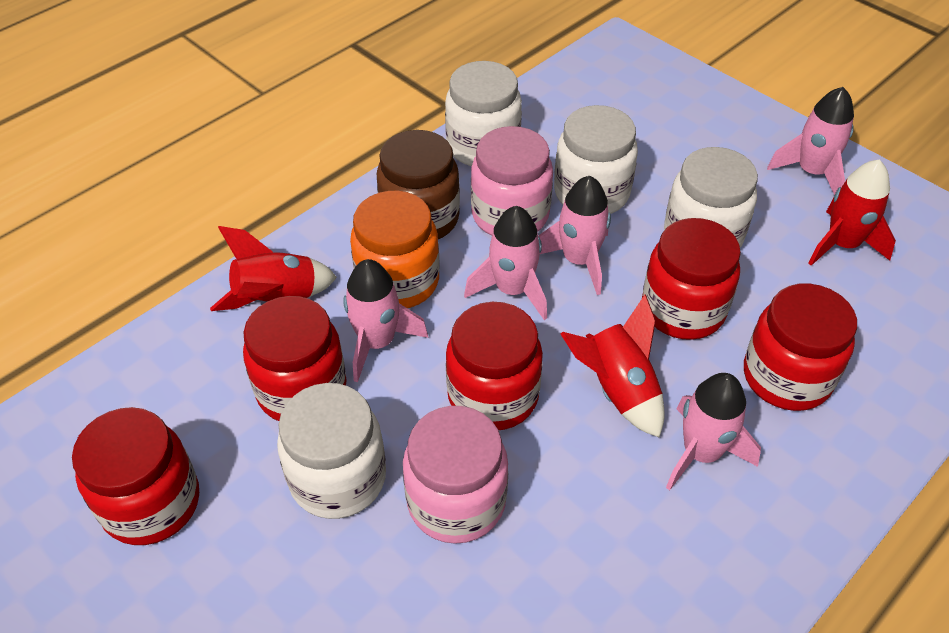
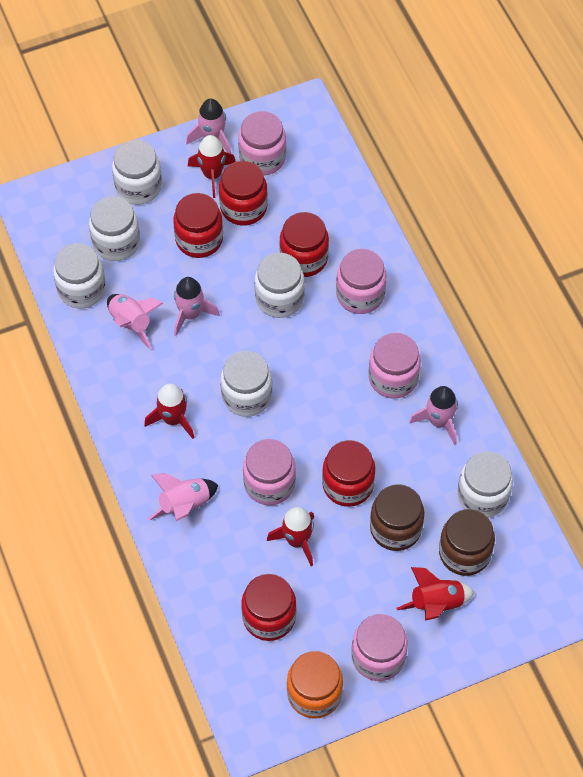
brown jar: [377,130,460,239] = 1 -> [370,484,424,551] [439,509,495,576] = 2
pink jar: [403,406,508,544] [471,126,553,236] = 2 -> [238,111,286,175] [243,439,296,505] [336,249,386,314] [352,614,408,681] [369,333,421,399] = 5
red rocket: [210,226,337,311] [560,294,665,438] [809,159,896,266] = 3 -> [144,384,195,439] [188,135,236,198] [267,507,314,566] [396,567,475,621] = 4
white jar: [277,383,386,519] [445,61,522,166] [554,105,638,214] [664,147,758,248] = 4 -> [53,243,106,308] [89,196,140,261] [112,140,162,205] [221,351,272,417] [255,253,305,318] [457,451,513,518] = 6

